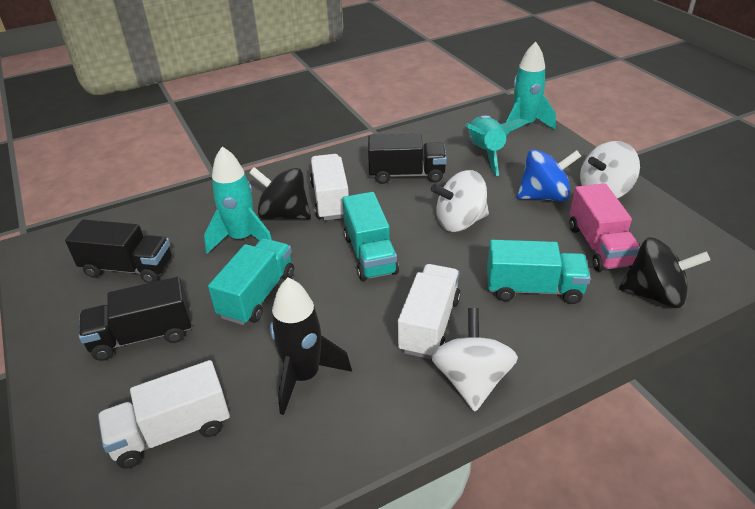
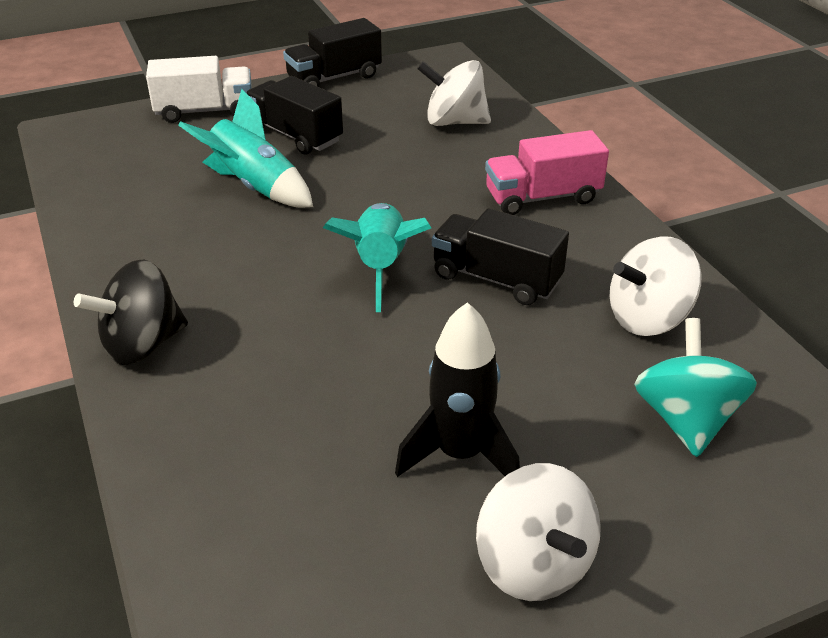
black spinning top: [249,167,311,219] [619,237,710,308] = 2 -> [74,260,188,365] = 1
blue spinning top: [517,149,581,201] = 1 -> none = 0
turquoise rocket: [204,146,272,253] [465,115,529,176] [506,42,556,136] = 3 -> [178,89,313,207] [323,203,431,312] = 2
turquoise spinning top: none = 0 -> [634,318,757,457] = 1
turquoise truck: [208,238,294,325] [342,192,399,281] [487,240,591,304] = 3 -> none = 0
white truck: [98,360,230,469] [310,154,349,220] [398,264,461,359] = 3 -> [146,56,252,123] = 1

